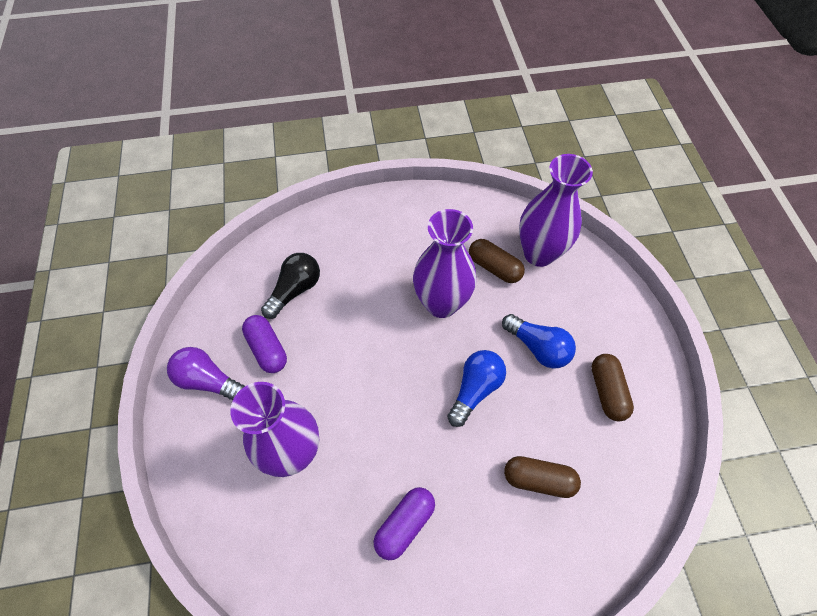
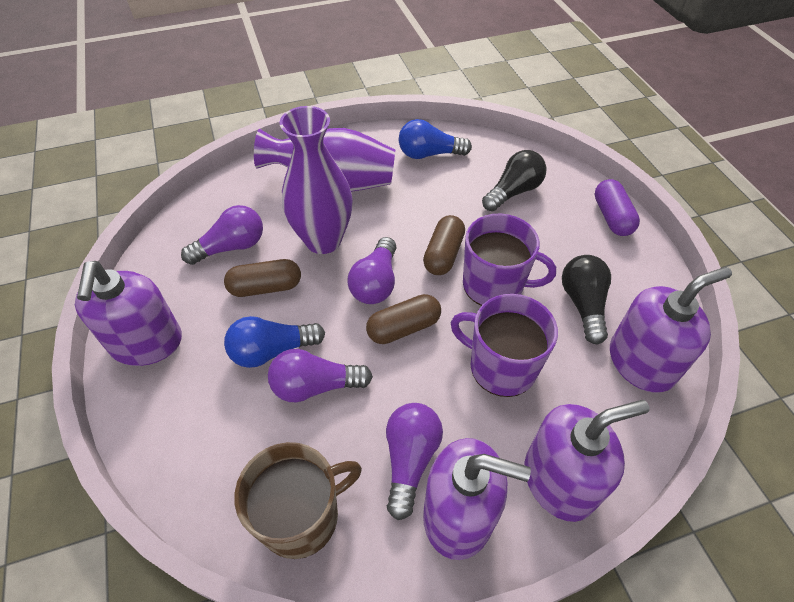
black light bulb: [261,253,320,319] = 1 -> [482,150,547,211] [562,255,611,344] = 2
brown mug: none = 0 -> [234,442,362,559] = 1
purple capsule: [242,315,287,373] [374,487,435,560] = 2 -> [595,179,640,236] = 1
purple light bulb: [167,347,245,400] = 1 -> [181,205,263,265] [268,349,373,402] [348,237,396,304] [386,403,443,520] = 4
purple mug: none = 0 -> [451,294,558,397] [463,214,556,306] = 2
purple soap dispenser: none = 0 -> [75,261,182,366] [423,438,531,560] [525,400,649,522] [610,267,732,393] = 4
purple vase: [230,382,319,477] [413,209,476,318] [519,154,593,267] = 3 -> [254,128,395,192] [280,106,353,254] = 2

